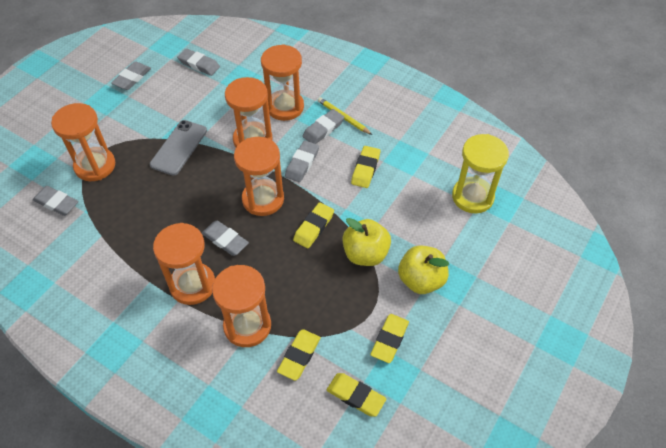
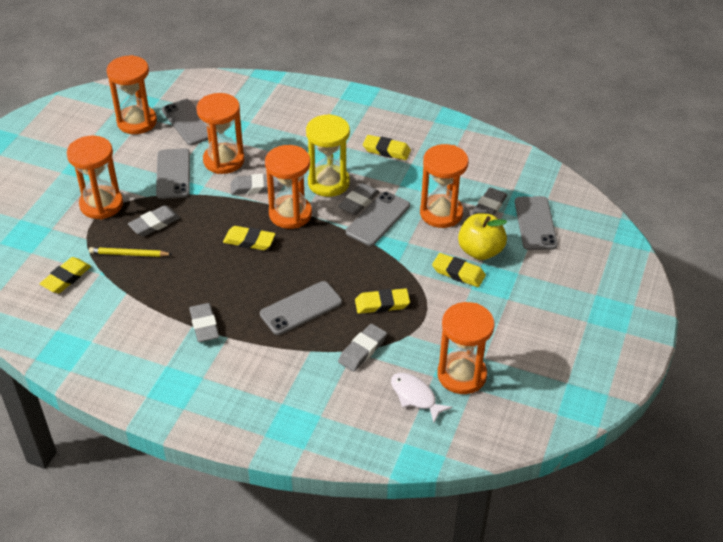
grey phone: [150,120,207,176] = 1 -> [156,148,190,199] [162,99,208,145] [260,281,342,335] [346,192,410,246] [515,196,558,250] = 5
white fish: none = 0 -> [391,373,453,423] = 1
yellow apple: [342,218,391,266] [398,245,449,294] = 2 -> [458,213,507,260] = 1

